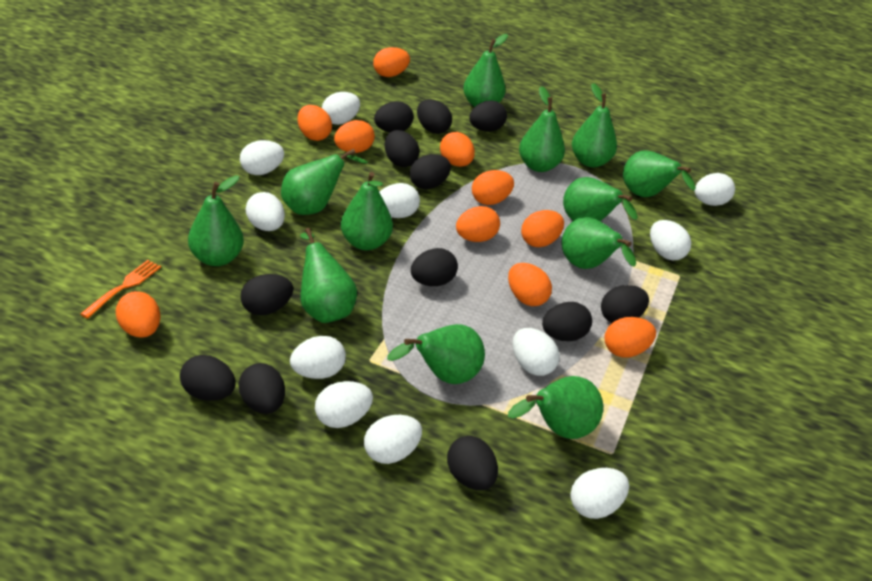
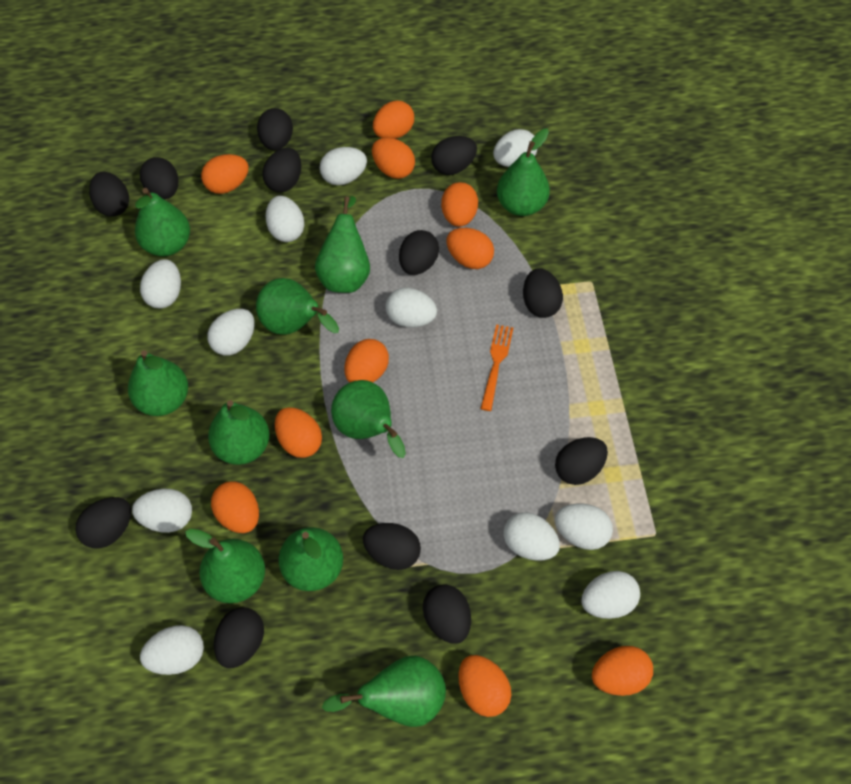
green pear: [188,175,244,266] [281,149,368,215] [300,228,357,323] [341,172,393,250] [387,324,485,384] [463,34,508,107] [508,376,603,439] [519,86,565,172] [562,217,636,269] [563,177,638,221] [572,83,617,167] [623,150,696,197] = 12 -> [128,350,188,416] [135,188,190,256] [185,529,265,603] [208,400,270,465] [256,278,339,335] [279,527,343,591] [315,196,370,293] [322,656,446,727] [331,380,406,458] [497,128,550,216] = 10

